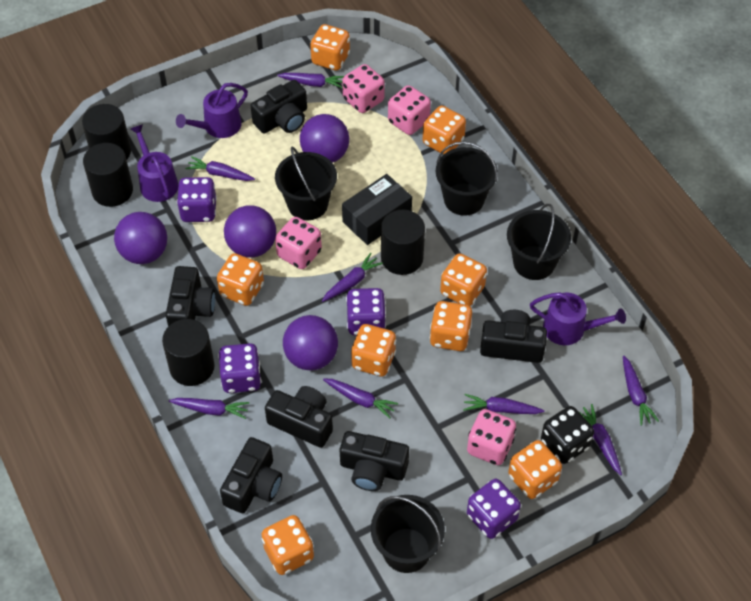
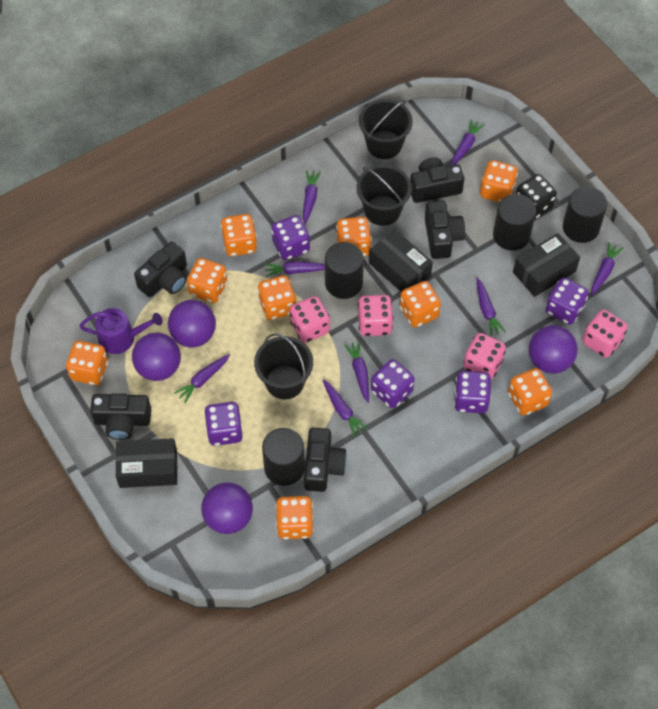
black box: [342,174,412,245] = 1 -> [116,438,177,488] [369,229,433,292] [513,233,580,297] = 3
black bucket: [275,147,337,220] [371,495,445,573] [436,141,498,216] [507,204,571,280] = 4 -> [254,333,313,399] [356,165,412,226] [359,99,413,159] = 3
black camera: [166,266,215,326] [220,437,282,513] [251,80,307,134] [265,386,333,448] [340,431,409,491] [480,310,547,363] = 6 -> [90,394,151,440] [134,242,187,297] [304,428,347,492] [410,157,464,203] [425,200,465,259] = 5
orange dice: [217,253,264,306] [262,515,314,575] [310,24,350,71] [351,324,396,376] [423,106,466,155] [430,301,472,351] [440,254,487,306] [508,440,562,499] = 8 -> [66,341,108,385] [187,258,227,303] [221,214,257,256] [257,275,296,320] [276,496,314,539] [336,217,372,256] [400,281,441,327] [480,160,518,203] [508,368,552,416] = 9
purple dice: [177,177,217,222] [218,343,261,393] [346,288,386,335] [467,479,521,539] = 4 -> [204,402,243,446] [271,215,310,260] [371,359,415,408] [454,371,491,413] [545,278,589,325] = 5
purple watering can: [131,124,178,202] [176,83,248,138] [530,292,626,345] = 3 -> [80,308,163,354] = 1

